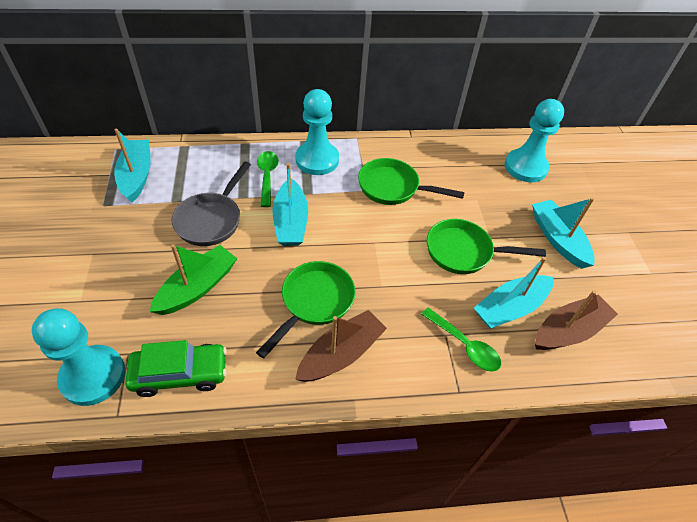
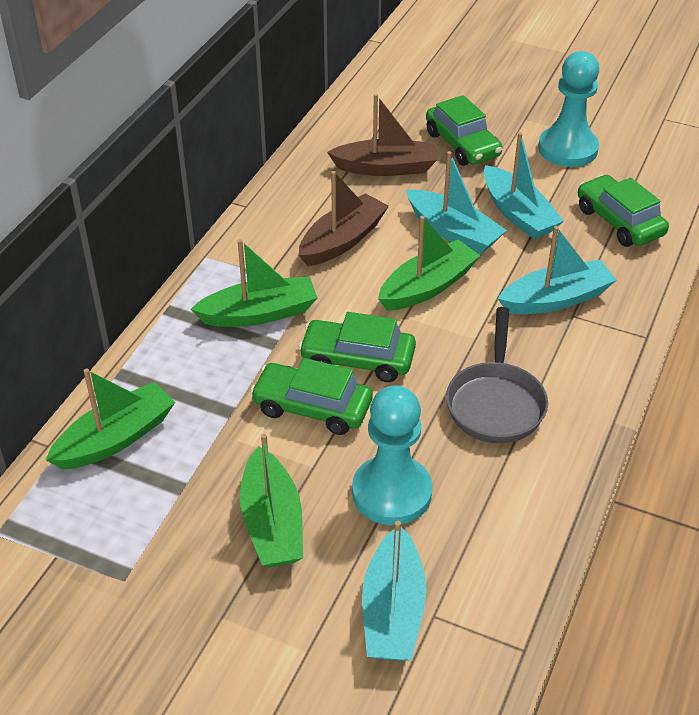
green boat: [149,244,238,315] = 1 -> [46,368,175,470] [191,239,317,327] [240,434,303,568] [378,216,481,311] = 4
green car: [125,340,227,397] = 1 -> [250,358,373,435] [299,312,416,382] [426,95,503,166] [578,175,669,247] = 4
green pan: [256,261,356,358] [358,158,465,205] [427,219,546,274] = 3 -> none = 0
green spoon: [257,151,279,207] [421,308,501,372] = 2 -> none = 0
turquoise pawn: [32,308,125,406] [295,89,339,175] [505,99,564,182] = 3 -> [352,385,433,525] [538,51,599,167] = 2

